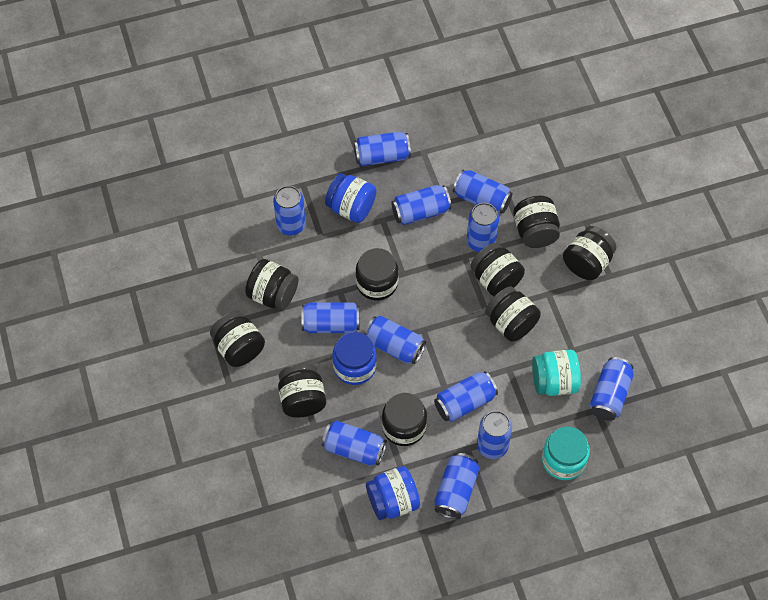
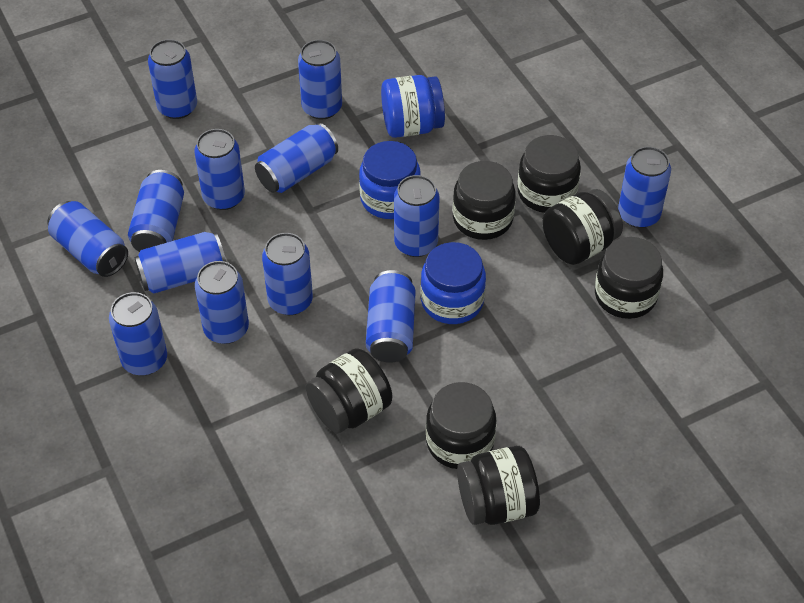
black jar: [210,311,265,367] [245,259,298,310] [278,363,326,418] [355,248,398,301] [382,393,427,446] [470,243,525,296] [485,286,541,342] [513,196,560,248] [563,226,616,280] = 9 -> [306,348,392,434] [426,382,496,469] [453,161,516,240] [457,446,540,525] [517,135,581,213] [542,189,623,265] [595,237,663,319] = 7
blue can: [273,186,306,235] [301,302,360,333] [322,421,387,466] [354,132,411,166] [364,316,426,364] [391,185,451,225] [434,371,498,422] [435,453,480,519] [453,170,513,214] [467,203,499,252] [477,411,512,459] [590,357,634,421] = 12 -> [47,201,128,277] [109,292,167,376] [128,170,184,252] [134,232,226,294] [148,39,197,119] [194,129,245,210] [195,261,249,344] [255,123,338,193] [262,233,313,315] [298,40,342,119] [366,270,416,363] [394,175,439,257] [618,147,671,228] = 13
turquoise jar: [532,350,581,396] [542,427,590,480] = 2 -> none = 0

